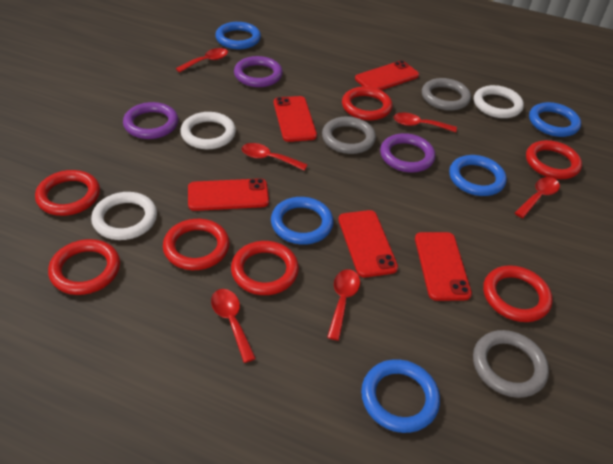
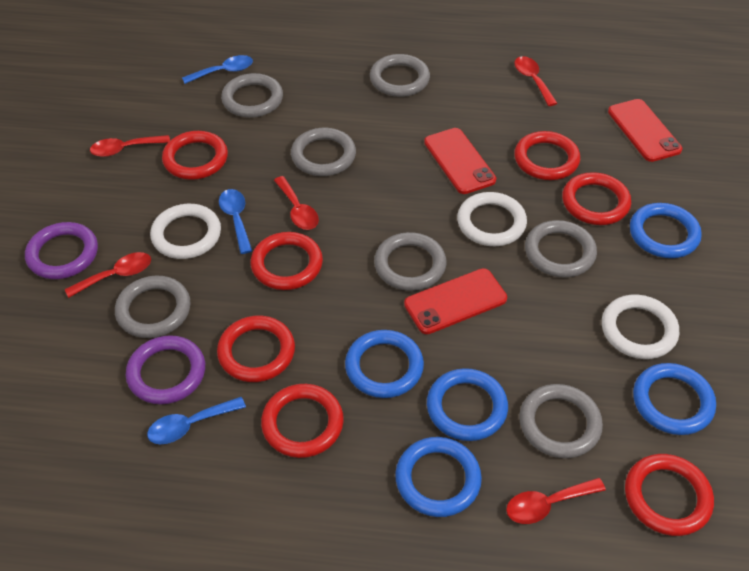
blue spoon: none = 0 -> [147,397,246,444] [182,55,253,84] [219,189,252,254] = 3
grey ring: [322,117,376,154] [422,78,471,111] [473,330,549,398] = 3 -> [115,276,190,338] [221,73,283,118] [291,128,356,176] [370,54,430,97] [374,232,446,291] [519,384,603,458] [525,220,597,278] = 7
purple ring: [123,102,178,139] [234,56,283,87] [380,133,435,173] = 3 -> [25,222,98,279] [126,335,205,404] = 2
red phone: [188,178,269,211] [274,96,317,142] [338,210,398,277] [355,60,419,90] [415,232,472,301] = 5 -> [404,268,507,334] [424,128,496,194] [608,99,682,162] = 3
red spoon: [175,48,228,73] [211,289,256,363] [242,143,308,171] [327,269,360,341] [394,112,457,132] [515,177,560,218] = 6 -> [65,252,151,298] [90,135,170,157] [274,176,319,230] [506,478,606,524] [514,56,557,106] = 5

